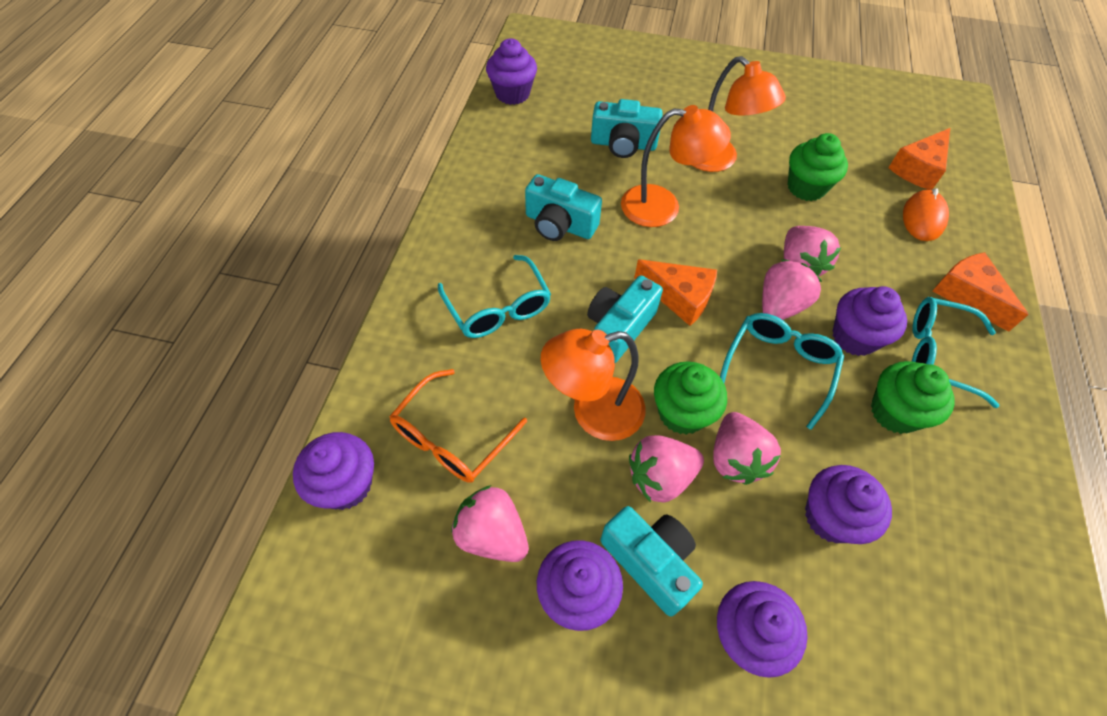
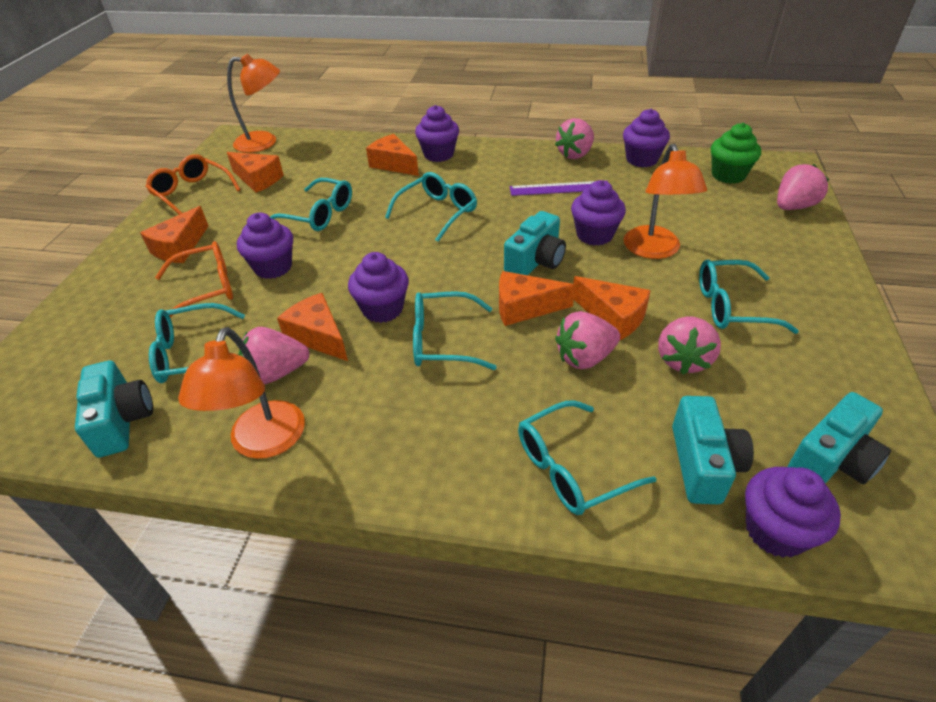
green cupcake: [654,361,727,435] [787,133,848,201] [871,361,955,434] = 3 -> [711,123,761,184] = 1
orange cheese: [634,259,717,326] [888,128,950,190] [933,252,1029,332] = 3 -> [140,206,208,263] [227,152,284,193] [277,293,348,361] [366,134,419,176] [499,271,575,326] [573,276,651,340] = 6
orange glasses: [389,369,527,483] = 1 -> [146,154,241,215] [155,241,233,318] = 2
orange mouse: [903,188,949,241] = 1 -> none = 0
purple ruler: none = 0 -> [510,181,608,196] = 1
turquoise glasses: [438,255,551,338] [720,313,844,430] [912,297,999,408] = 3 -> [149,303,245,383] [270,178,352,231] [385,172,477,242] [413,291,497,370] [518,400,657,515] [699,259,799,334] = 6

